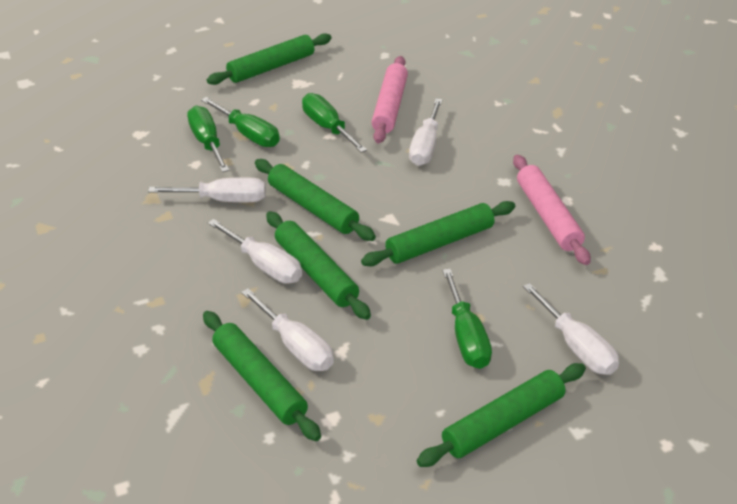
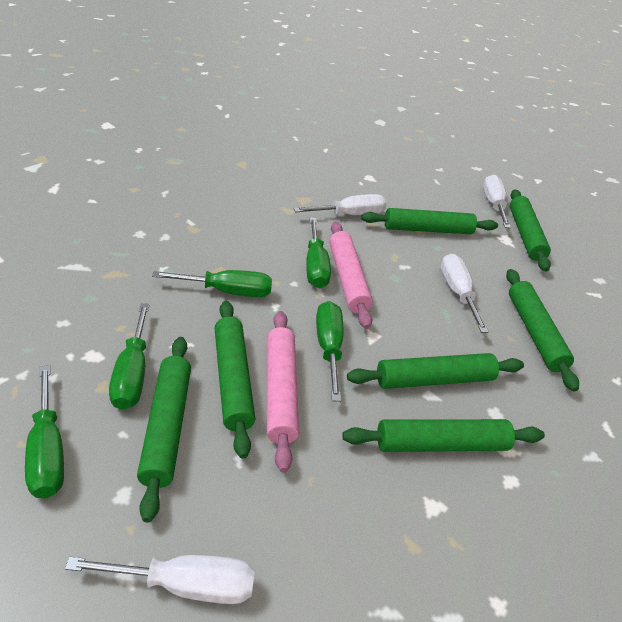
green rolling pin: [203,311,321,441] [207,33,332,85] [255,159,376,241] [266,211,371,320] [361,201,515,266] [417,363,586,467] = 6 -> [137,337,191,522] [215,301,255,459] [342,419,545,452] [347,353,524,389] [361,208,498,234] [506,269,579,392] [510,189,551,271] = 7
green screwdriver: [187,106,229,172] [201,97,280,147] [302,93,367,153] [442,269,492,369] = 4 -> [25,365,64,498] [109,303,150,410] [152,270,272,297] [306,217,331,288] [316,301,343,402] = 5
white screwdriver: [148,177,266,202] [208,219,302,284] [241,288,334,371] [409,99,443,166] [523,283,619,375] = 5 -> [65,555,255,604] [294,194,386,215] [441,254,489,333] [483,175,511,229] = 4

